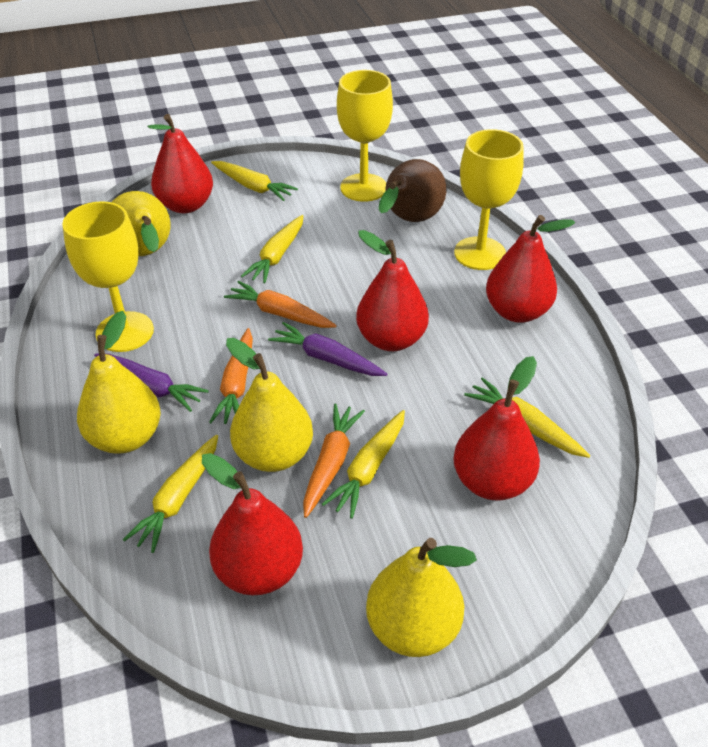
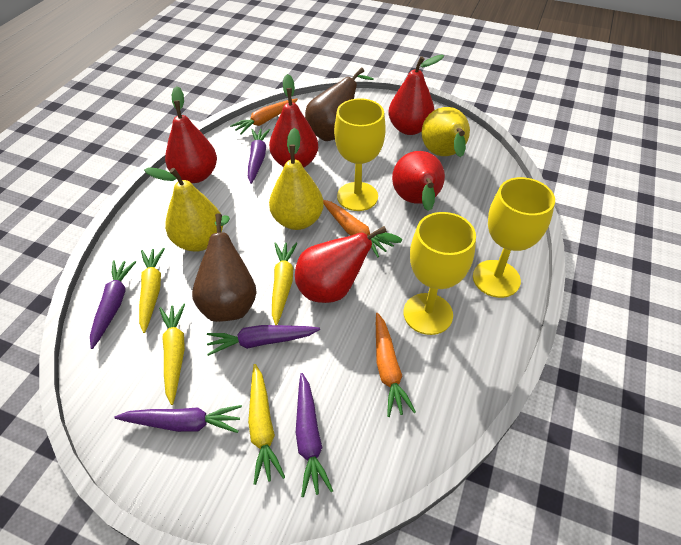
brown pear: [378,159,446,222] = 1 -> [192,213,257,322] [305,67,374,141] = 2
purple carrot: [94,354,209,412] [268,322,387,376] = 2 -> [90,261,136,349] [114,405,242,433] [207,325,320,356] [248,129,270,184] [296,373,333,497] = 5
yellow carrot: [123,435,218,553] [211,161,298,201] [241,215,303,283] [322,410,405,519] [464,377,590,458] = 5 -> [139,248,165,333] [159,304,185,405] [248,364,285,485] [272,242,297,325] = 4
yellow pear: [77,311,161,454] [112,191,170,256] [226,338,313,472] [366,538,477,657] = 4 -> [144,167,223,252] [269,128,324,230] [422,107,470,157] = 3

